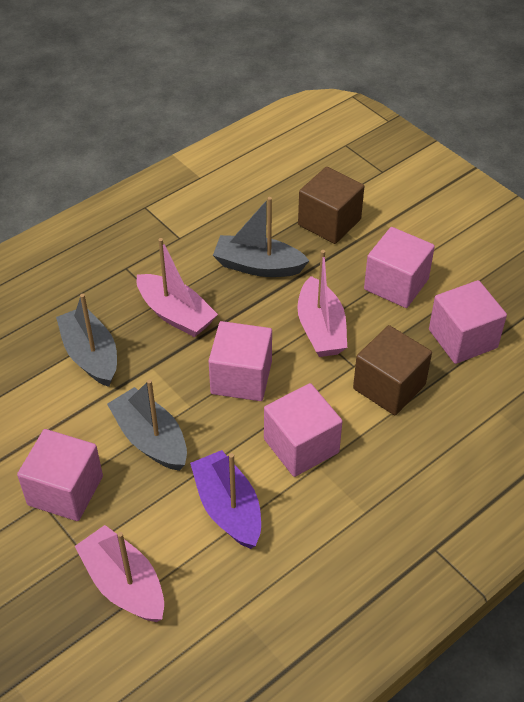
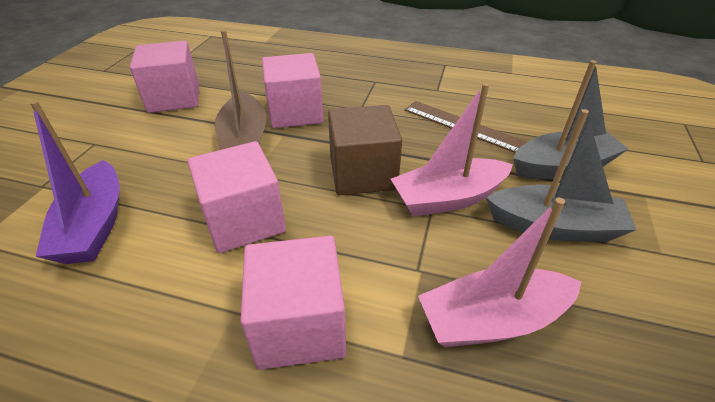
brown boat: none = 0 -> [215,30,266,150] = 1
brown cube: [298,167,364,244] [353,325,432,415] = 2 -> [328,105,402,195] = 1
brown ruler: none = 0 -> [405,101,527,153] = 1
grey boat: [56,294,117,387] [107,379,187,471] [213,197,309,277] = 3 -> [486,109,637,242] [513,60,628,179] = 2
pink boat: [75,525,164,622] [136,238,218,337] [297,250,347,357] = 3 -> [391,83,513,217] [418,198,581,347] = 2
pink cube: [17,429,103,521] [208,321,272,401] [264,383,343,477] [364,227,435,308] [429,280,507,364] = 5 -> [130,41,199,113] [188,141,286,253] [240,236,346,370] [262,53,323,128] = 4

